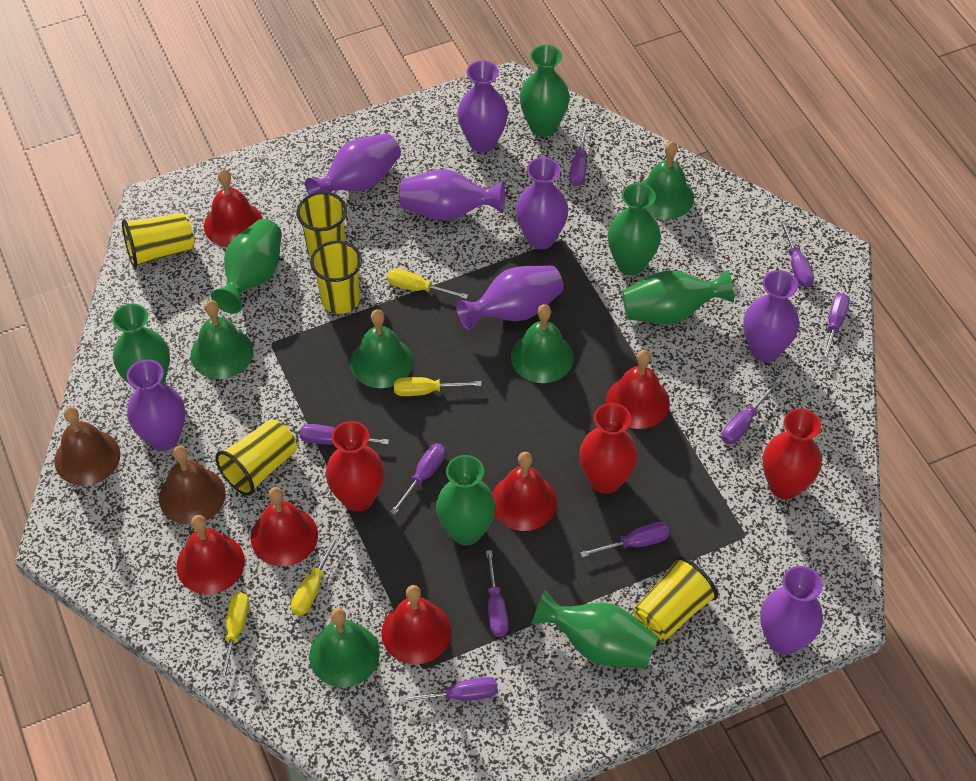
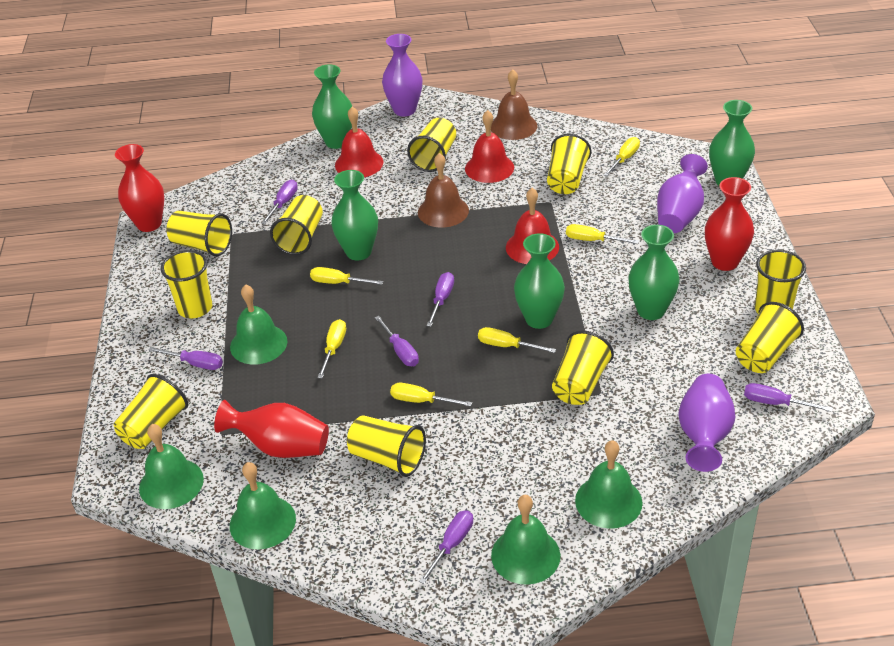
green vase: [112,303,170,390] [211,219,282,314] [436,455,496,545] [520,45,570,137] [531,589,658,669] [608,183,661,275] [622,270,734,324] = 7 -> [312,64,353,149] [331,170,378,261] [514,233,565,329] [628,225,680,320] [709,100,755,186] = 5
purple screwdriver: [300,424,389,445] [390,443,446,515] [399,677,498,703] [486,550,509,637] [569,124,588,187] [580,522,670,558] [721,382,778,444] [780,221,814,287] [822,293,850,362] = 9 -> [148,347,223,370] [261,180,298,224] [375,316,419,366] [419,511,473,584] [427,272,454,327] [744,383,833,412] = 6
purple vase: [127,359,185,451] [305,133,401,195] [399,169,505,221] [456,265,563,331] [458,60,508,153] [516,157,568,249] [744,270,799,362] [760,566,823,655] = 8 -> [382,34,422,117] [657,154,708,233] [678,374,735,472] = 3
red bell: [176,515,245,594] [204,169,263,247] [251,487,318,566] [381,585,451,664] [492,452,557,531] [606,350,670,429] = 6 -> [335,107,383,177] [465,110,514,183] [506,188,559,264] = 3
yellow cup: [122,212,194,268] [215,419,296,496] [296,192,347,258] [310,241,362,314] [633,556,718,641] = 5 -> [114,374,188,449] [161,250,212,318] [167,211,232,256] [270,195,323,255] [347,415,426,477] [407,118,456,172] [547,134,591,194] [552,331,614,405] [736,302,804,373] [755,250,806,313] = 10
yellow screwdriver: [219,592,249,682] [291,534,340,616] [387,269,468,299] [394,377,481,396] = 4 -> [310,267,383,285] [317,319,346,379] [390,383,472,407] [478,327,556,353] [566,224,639,244] [604,137,640,176] = 6

